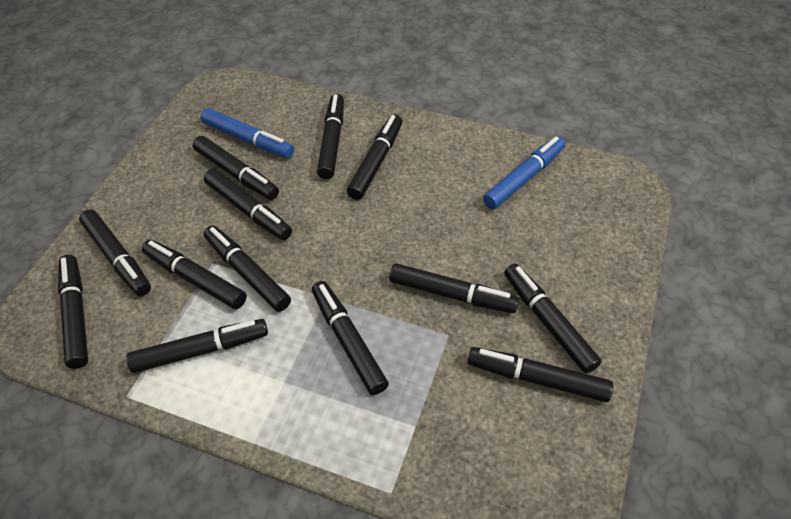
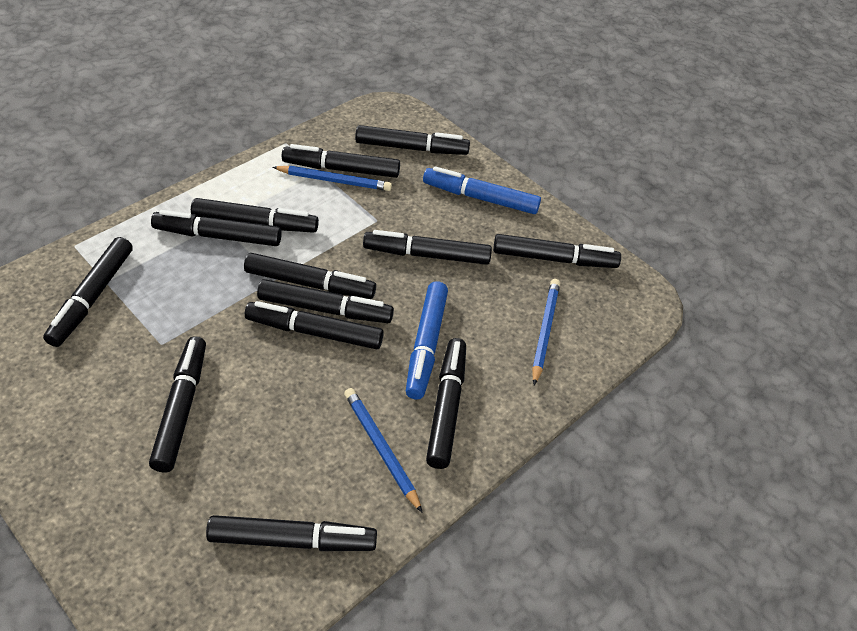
blue pencil: none = 0 -> [272,166,392,191] [344,388,423,513] [532,279,560,385] = 3

